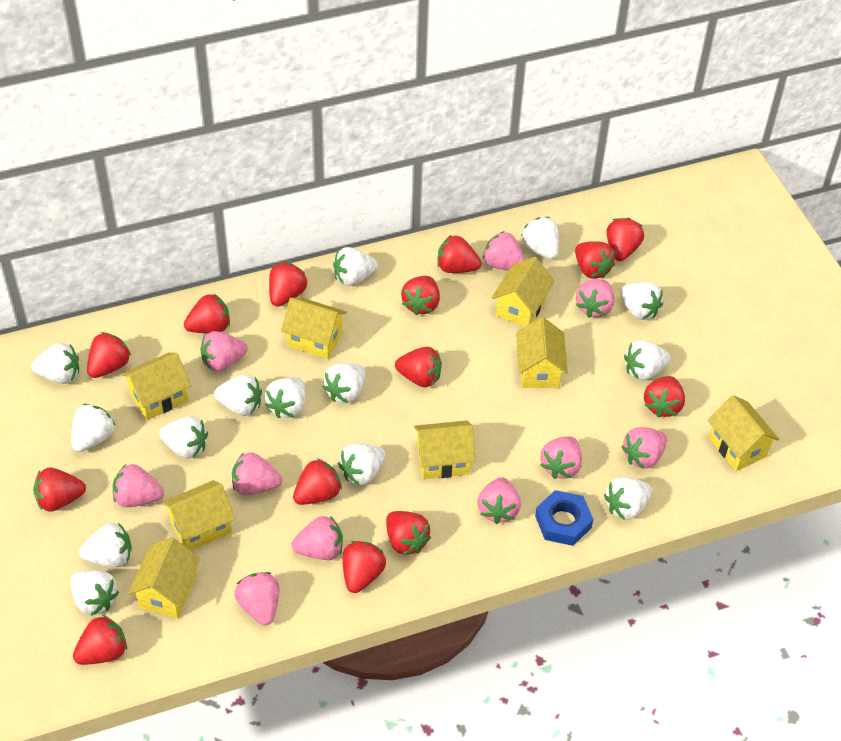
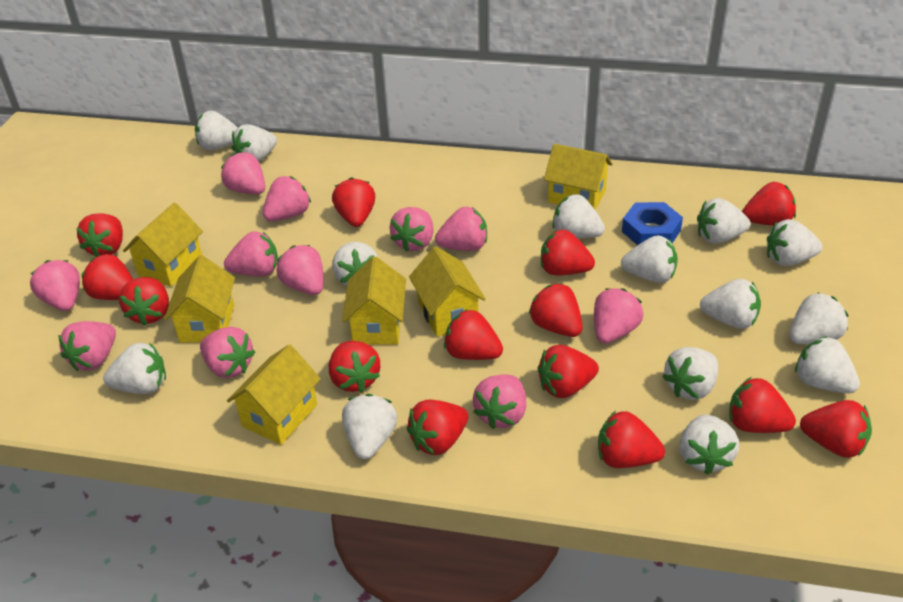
pink strawberry: [113,464,164,507] [200,331,248,372] [232,452,282,495] [234,572,279,625] [291,516,343,560] [477,477,521,524] [483,231,525,271] [541,436,582,479] [576,279,614,318] [621,427,667,469] = 10 -> [30,260,80,311] [58,321,116,371] [200,327,255,378] [221,152,265,194] [224,231,278,277] [263,176,311,221] [276,245,323,295] [389,207,433,252] [435,207,487,251] [473,374,526,429] [594,288,644,343] = 11
yellow house: [121,353,191,420] [128,537,200,618] [162,480,235,551] [281,297,347,359] [414,420,476,479] [492,257,555,327] [516,317,568,388] [708,395,779,471] = 8 -> [123,203,203,287] [164,255,235,343] [227,344,321,445] [342,256,406,345] [409,246,486,337] [544,144,613,210] = 6

